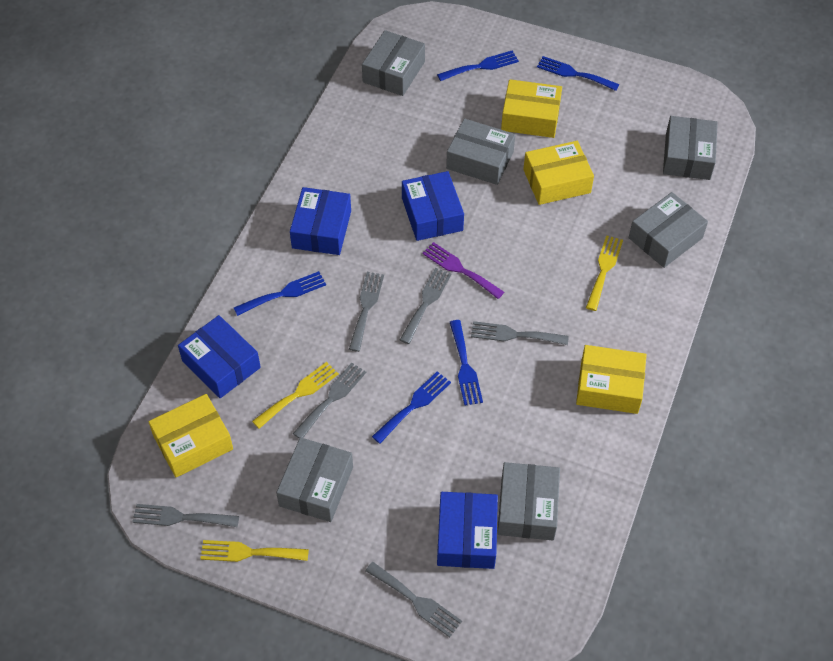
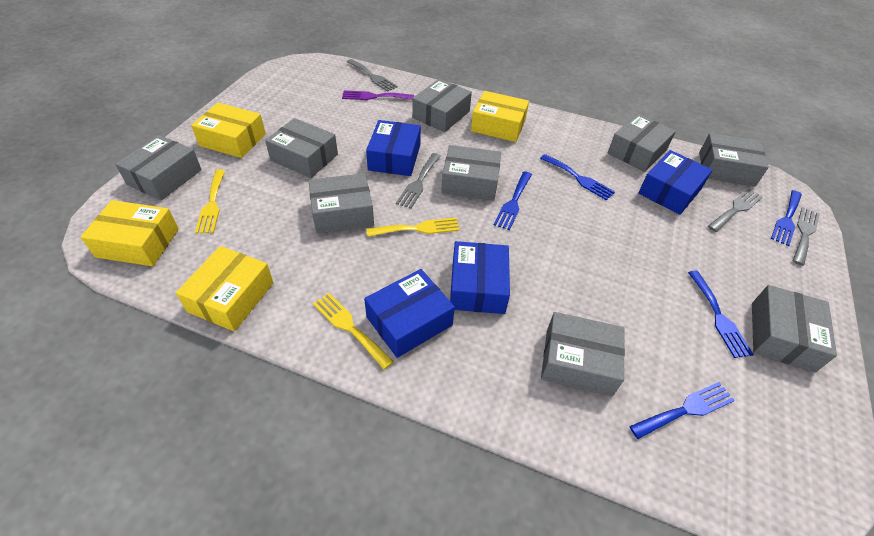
grey box: [276,437,353,522] [362,30,425,96] [446,118,515,185] [497,462,560,540] [629,192,708,268] [663,116,718,180] = 6 -> [115,135,201,200] [265,118,338,178] [309,173,374,233] [412,79,472,132] [441,145,501,201] [541,312,625,397] [608,114,676,172] [699,133,769,187] [752,285,837,373] = 9
grey fork: [132,504,239,527] [293,363,366,438] [349,272,384,352] [365,562,462,637] [400,268,452,344] [471,321,569,345] = 6 -> [347,59,398,92] [396,153,441,209] [708,188,763,232] [793,207,820,266] = 4

